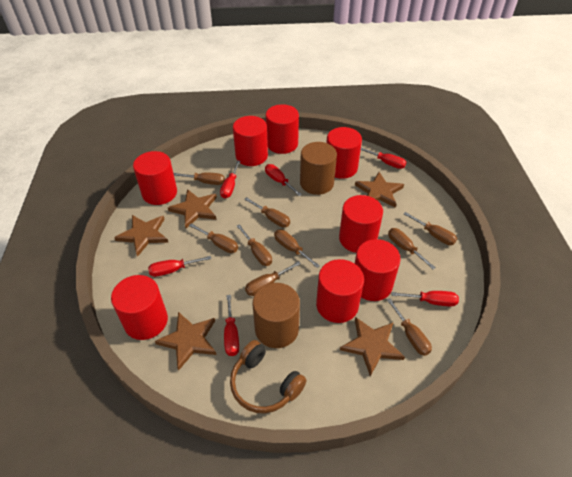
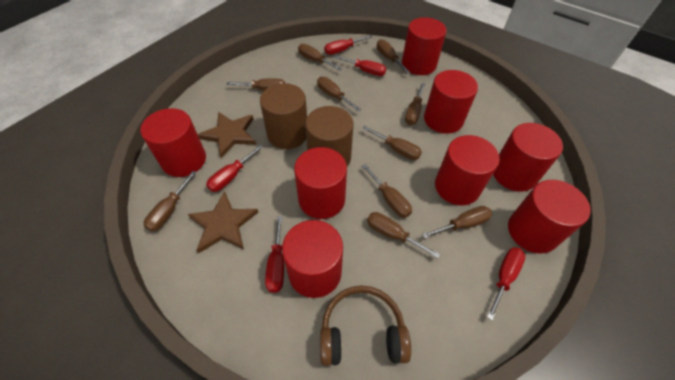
brown screwdriver: [173,172,225,185] [189,223,238,253] [237,224,272,266] [244,197,290,227] [245,261,301,296] [274,230,320,268] [387,298,432,356] [388,228,436,269] [404,212,457,245] = 9 -> [144,171,197,232] [226,78,285,91] [298,44,342,70] [317,77,361,111] [362,126,422,160] [362,164,412,218] [367,212,440,258] [377,39,410,73] [405,83,425,125] [422,206,492,239] = 10
brown star: [114,215,168,257] [155,312,216,371] [168,189,217,228] [340,317,405,376] [355,172,404,208] = 5 -> [188,191,258,253] [198,112,256,158] = 2
red screwdriver: [148,256,211,277] [220,161,241,199] [224,295,239,356] [265,164,302,196] [361,147,406,169] [391,291,459,307] = 6 -> [206,145,263,192] [265,216,284,293] [324,35,372,55] [334,55,387,76] [487,247,525,321] = 5

